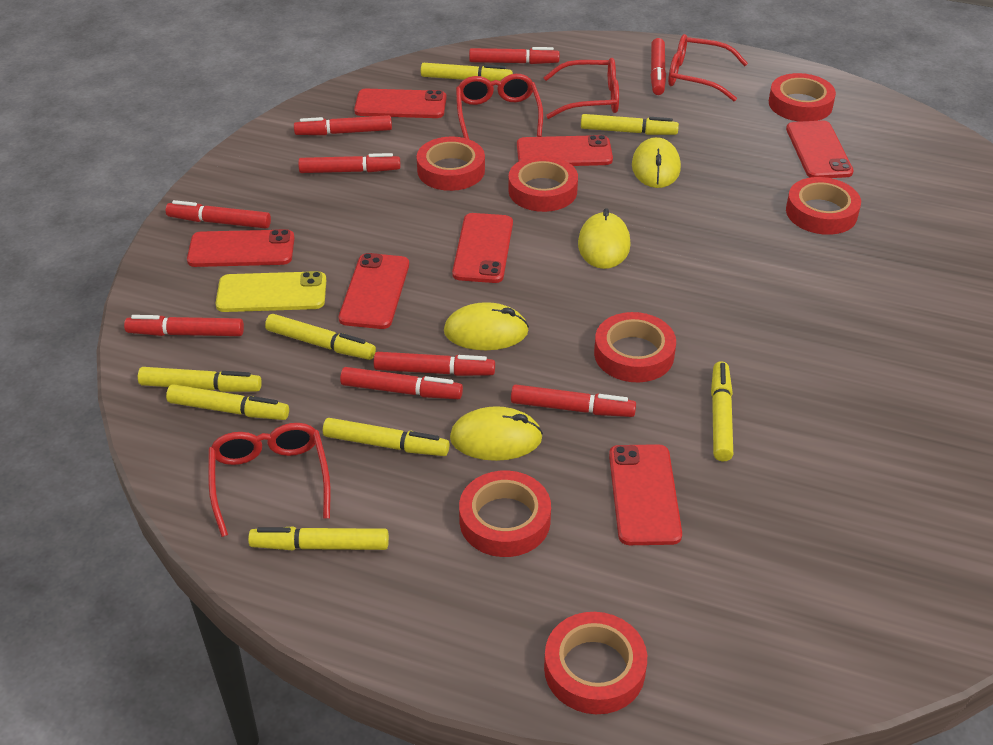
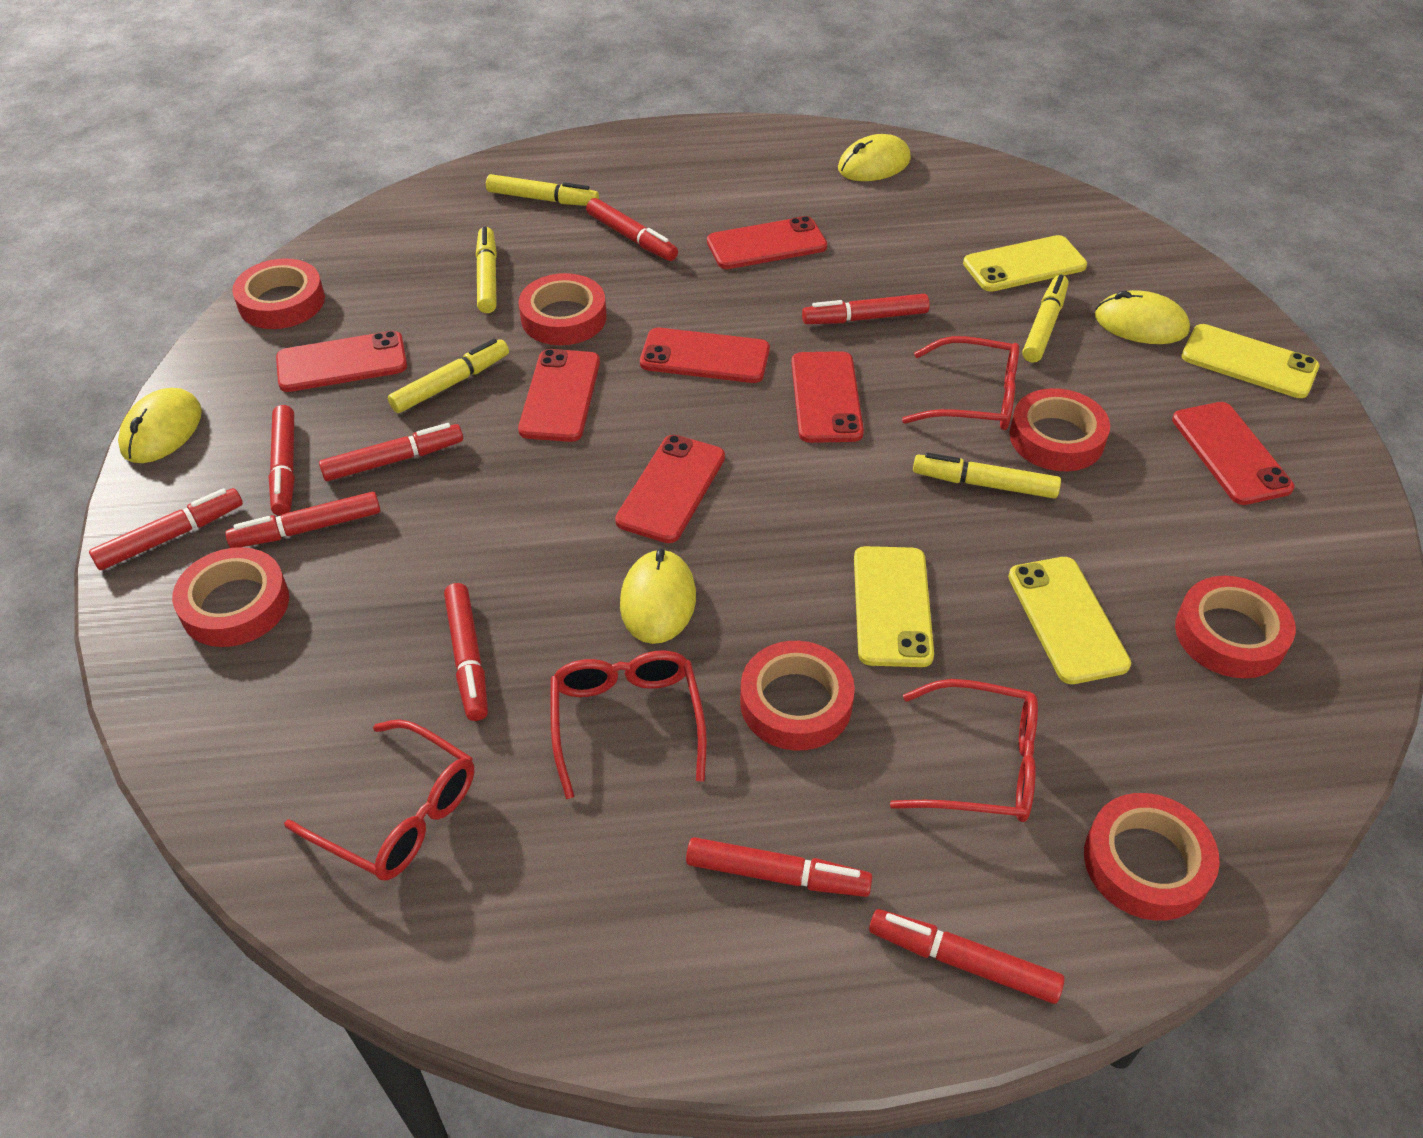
yellow marker: [138,367,262,392] [166,384,289,420] [248,526,389,550] [265,314,376,360] [323,418,450,456] [421,63,513,82] [581,114,679,135] [711,361,733,461] = 8 -> [388,338,509,413] [476,226,497,313] [486,174,599,206] [913,453,1061,498] [1022,275,1068,363] = 5
yellow phone: [216,271,326,312] = 1 -> [854,546,934,667] [963,235,1087,292] [1008,557,1131,684] [1181,324,1319,398] = 4

